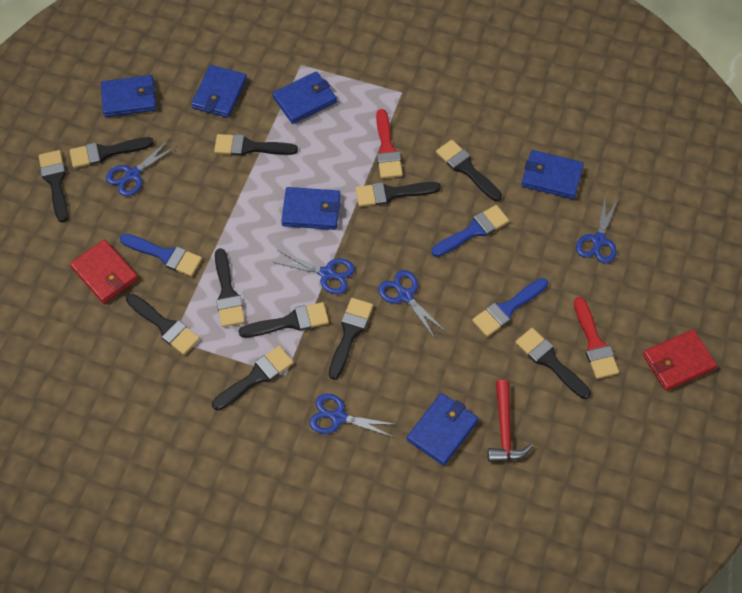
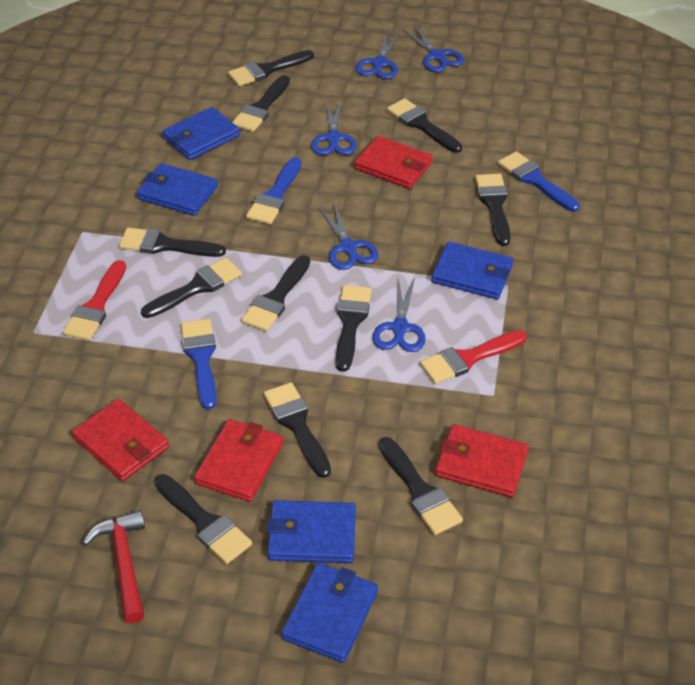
blue wallet: [101,75,157,117] [191,65,247,118] [272,71,337,124] [281,187,341,230] [407,393,479,466] [521,150,584,199] = 6 -> [137,163,218,216] [162,107,240,160] [267,500,356,563] [281,563,378,663] [431,242,514,299] = 5
red wallet: [70,240,138,304] [643,330,717,391] = 2 -> [72,399,169,481] [194,419,283,502] [354,136,433,189] [435,424,529,497] = 4

